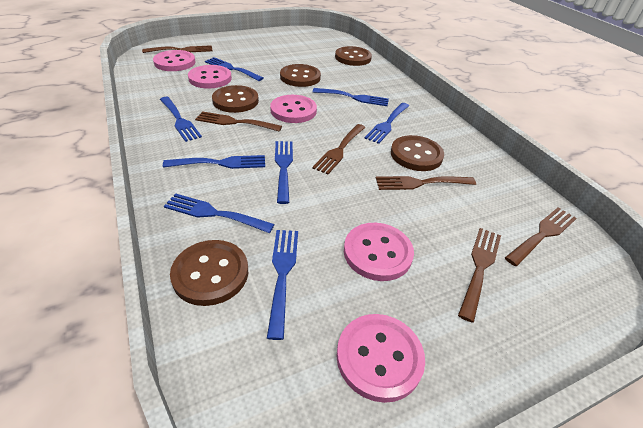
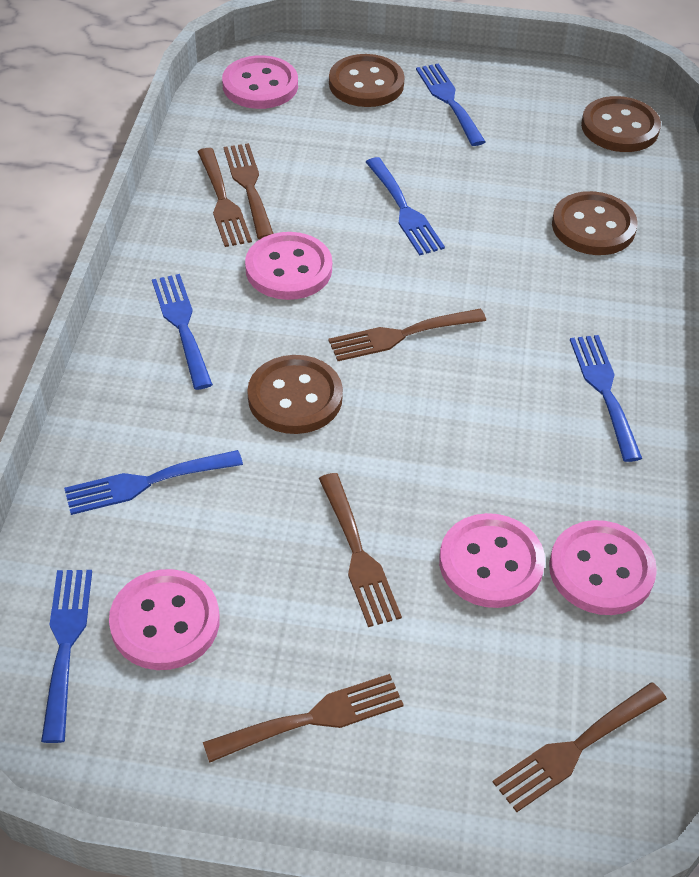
blue fork: [160,97,202,142] [163,155,265,169] [164,193,275,233] [205,57,263,81] [267,230,298,340] [275,141,293,204] [313,88,389,106] [364,103,409,144] = 8 -> [41,570,92,743] [64,450,243,515] [152,274,213,390] [366,157,445,256] [416,63,486,146] [570,335,642,462] = 6
brown button: [170,240,248,306] [212,85,259,113] [280,64,321,87] [335,46,372,66] [391,135,444,171] = 5 -> [247,355,343,434] [329,54,405,107] [552,191,638,255] [581,96,661,152] = 4

